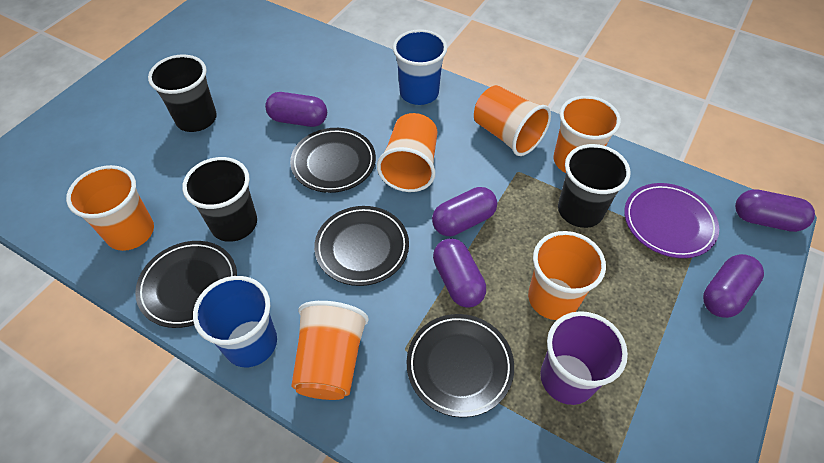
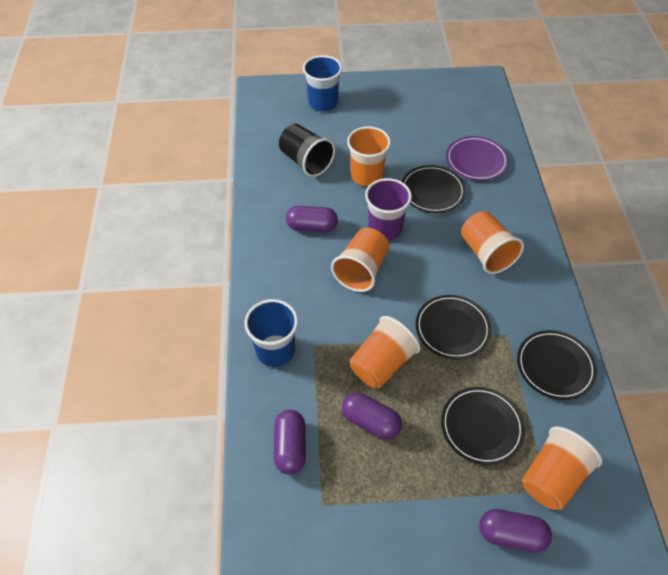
black cup: [148,54,217,132] [182,157,257,242] [558,144,631,228] = 3 -> [279,124,335,177] = 1
orange cup: [66,165,154,251] [291,301,369,400] [377,113,438,192] [474,85,551,156] [528,231,606,320] [553,96,621,173] = 6 -> [331,228,389,292] [347,126,391,186] [349,316,421,388] [461,211,524,274] [522,426,602,510] = 5
purple capsule: [265,92,327,127] [432,187,497,236] [433,238,486,308] [703,254,764,318] [735,189,815,232] = 5 -> [274,410,306,475] [286,206,338,232] [342,393,402,439] [479,509,552,552] = 4

